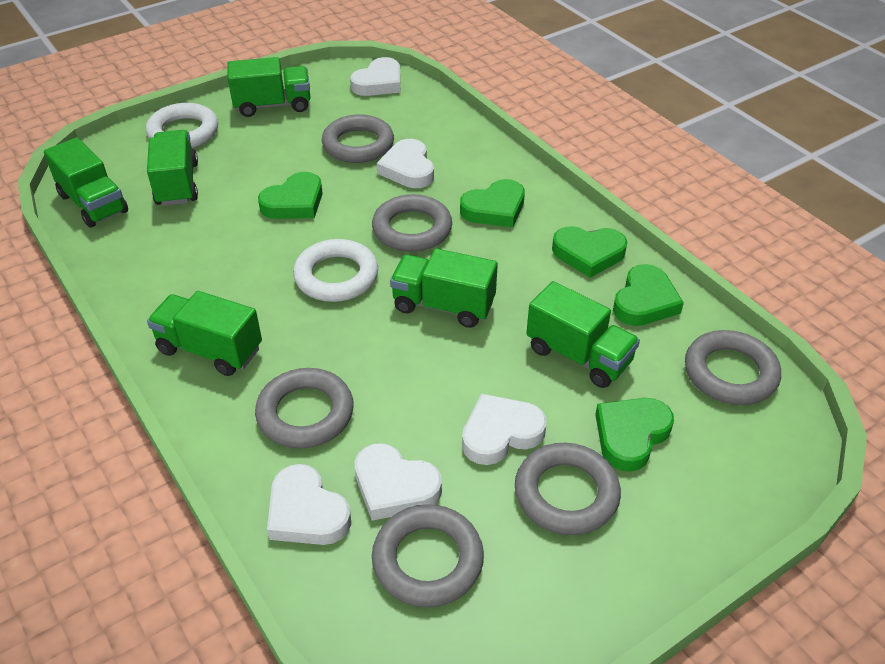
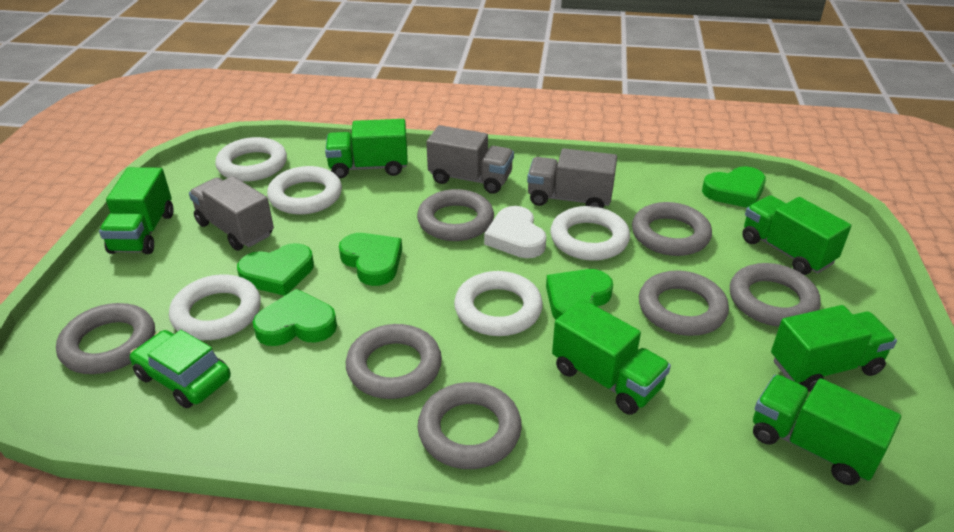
green car: none = 0 -> [130,330,231,408] = 1
grey ring: [255,368,354,449] [322,114,394,163] [372,194,452,252] [372,504,484,607] [515,443,621,535] [685,330,781,405] = 6 -> [56,303,155,374] [346,324,442,399] [417,189,494,241] [417,382,522,469] [632,202,712,256] [639,270,729,336] [730,263,821,327] = 7
grey truck: none = 0 -> [189,176,274,251] [426,125,514,194] [527,148,617,208] = 3
white heart: [267,464,351,545] [350,57,401,96] [355,443,442,521] [377,139,434,188] [462,394,547,465] = 5 -> [484,206,546,258] = 1
white ring: [146,103,218,148] [293,239,378,302] = 2 -> [169,274,261,340] [215,137,287,181] [267,166,342,214] [454,271,543,336] [550,206,630,261] = 5

